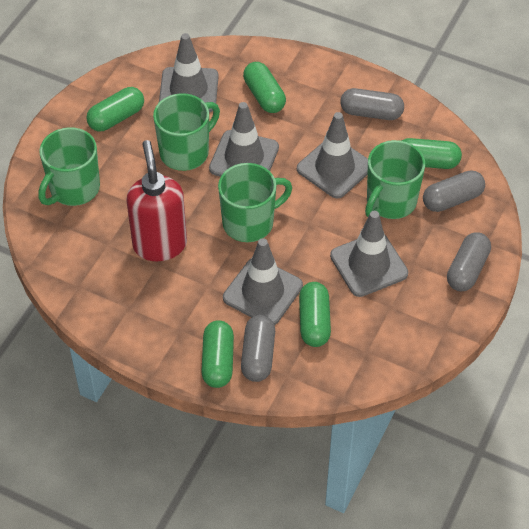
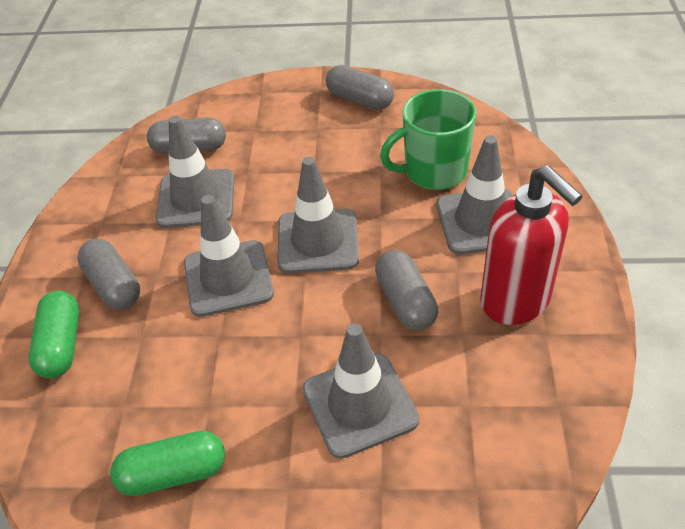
green capsule: [86,87,144,131] [201,320,234,388] [243,62,286,113] [299,282,331,347] [402,138,462,169] = 5 -> [28,291,79,378] [110,431,225,496] = 2
green mug: [38,127,100,206] [153,93,220,171] [218,163,292,242] [365,140,425,219] = 4 -> [380,89,476,190] = 1

